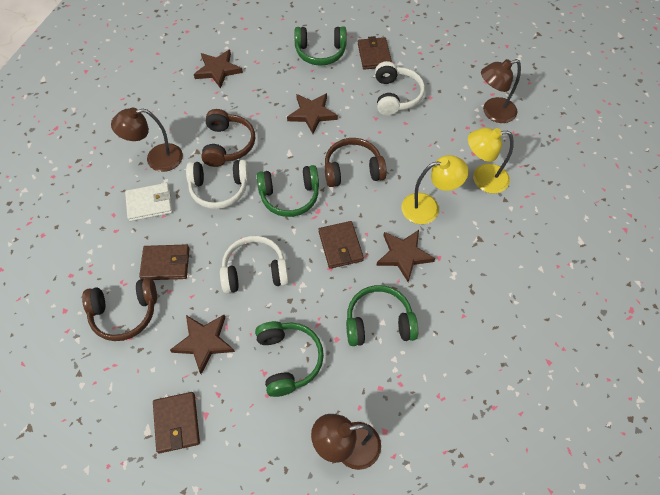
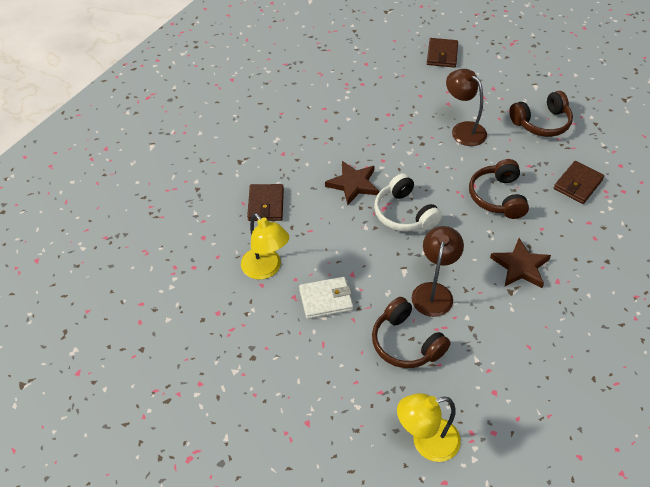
brown lamp: [111,108,183,172] [311,414,381,470] [481,59,521,123] = 3 -> [412,226,464,317] [446,69,487,146] = 2
brown star: [170,315,235,374] [194,50,243,89] [287,93,338,134] [376,230,435,282] = 4 -> [325,161,379,205] [490,238,551,288] = 2
brown wallet: [139,244,190,280] [153,392,200,453] [319,221,364,269] [358,36,392,70] = 4 -> [247,184,284,221] [427,38,458,68] [554,161,604,204] = 3
green headphones: [255,321,324,397] [257,165,319,217] [294,26,347,66] [346,285,418,346] = 4 -> none = 0
white headphones: [186,160,249,209] [220,236,289,293] [375,61,425,116] = 3 -> [374,173,442,232] = 1

